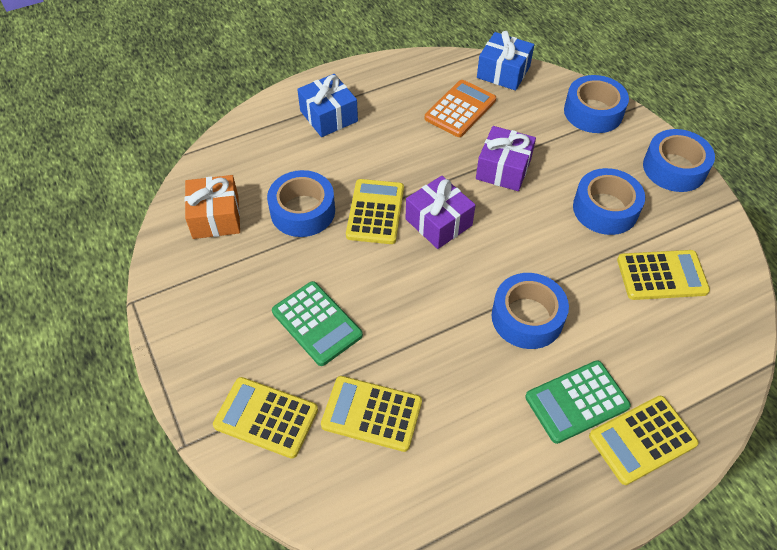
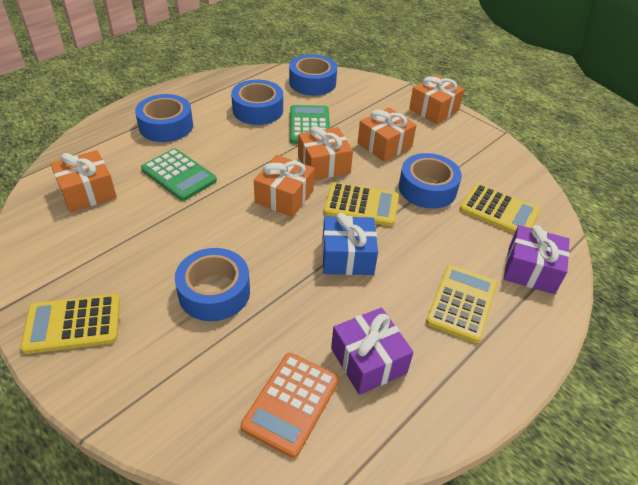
blue gift: [297,74,358,137] [477,31,534,91] = 2 -> [322,213,378,275] = 1
orange gift: [185,175,240,239] = 1 -> [50,150,117,212] [254,155,315,217] [298,126,353,180] [357,107,417,162] [409,75,465,124] = 5
yellow calculator: [213,377,318,459] [321,376,422,452] [346,179,404,244] [589,396,699,485] [617,250,710,300] = 5 -> [20,294,120,354] [324,182,399,226] [426,265,497,343] [459,184,541,234] = 4

